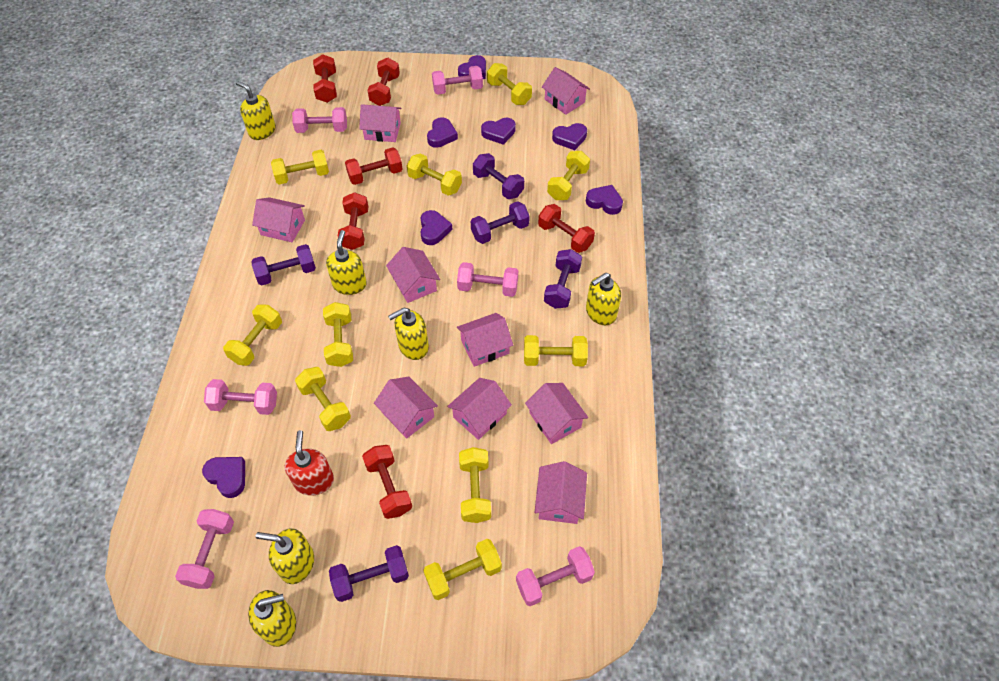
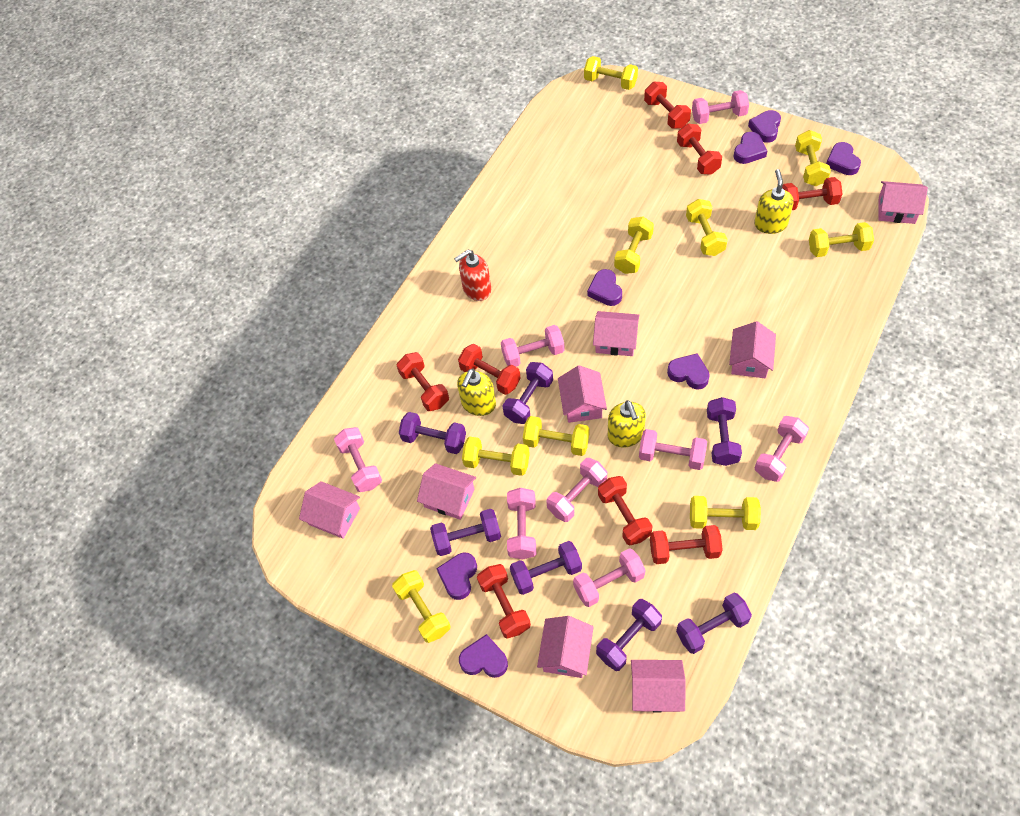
pink dumbbell: [175,509,234,589] [204,379,277,415] [292,107,347,133] [432,66,483,95] [457,262,518,297] [516,546,595,606] = 6 -> [334,427,382,492] [501,325,565,367] [507,488,536,560] [547,458,607,522] [573,548,645,607] [639,429,707,470] [692,90,749,124] [755,416,809,482] = 8
pink house: [252,197,305,242] [359,104,401,142] [374,377,438,439] [386,247,440,303] [447,378,512,440] [457,313,513,367] [525,383,588,444] [534,461,587,524] [542,67,590,115] = 9 -> [299,481,360,539] [417,463,476,520] [537,616,594,678] [558,365,607,423] [593,311,639,356] [631,660,686,713] [729,321,776,378] [879,181,928,224] = 8
purple dumbbell: [252,244,316,286] [329,545,409,602] [471,201,530,244] [473,153,524,199] [544,249,582,309] = 5 -> [399,412,466,454] [430,509,501,556] [502,362,553,424] [510,541,582,595] [596,599,662,671] [676,593,752,654] [707,397,742,466] = 7
red dumbbell: [313,54,337,103] [338,192,369,250] [345,147,403,185] [362,445,412,519] [368,58,400,106] [538,204,595,253] = 6 -> [397,352,449,411] [458,344,521,395] [477,564,531,639] [598,476,653,545] [644,82,691,129] [650,525,723,564] [677,124,722,175] [782,177,843,210] = 8
yellow dumbbell: [223,304,282,366] [271,150,329,184] [295,367,351,431] [323,302,353,367] [407,153,462,196] [423,539,502,600] [459,447,491,523] [487,63,532,105] [524,335,588,366] [547,151,590,200] = 10 -> [392,570,451,643] [462,437,530,476] [523,416,589,456] [584,56,638,90] [614,217,654,274] [686,199,728,256] [690,496,761,530] [795,130,831,186] [809,222,874,257] = 9
yellow soap dispenser: [235,81,276,140] [248,590,296,647] [256,528,314,584] [326,230,367,295] [388,307,429,360] [586,273,621,325] = 6 -> [457,369,496,416] [608,400,646,448] [754,169,794,234] = 3

